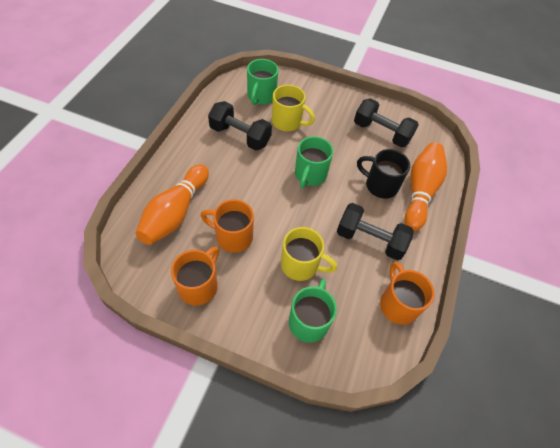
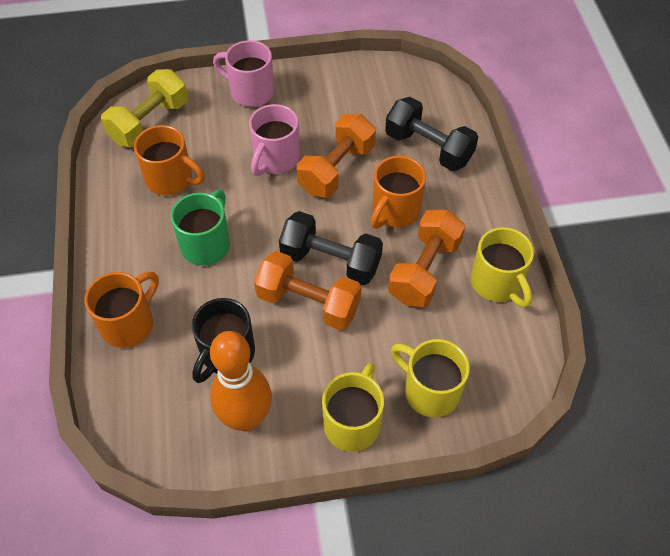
black dumbbell: [208,101,272,150] [337,203,414,260] [354,98,419,147] = 3 -> [279,211,383,285] [385,97,478,171] = 2
green mug: [247,59,278,105] [289,279,337,343] [295,136,333,188] = 3 -> [171,190,230,266] = 1
orange bowling pin: [135,164,209,245] [404,142,447,231] = 2 -> [210,331,272,432] = 1
orange dumbbell: none = 0 -> [254,251,362,330] [297,114,376,198] [388,210,465,307] = 3
pink mug: none = 0 -> [213,40,274,107] [249,104,300,176] = 2
yellow dumbbell: none = 0 -> [101,69,188,147] = 1
yellow mug: [272,85,315,131] [281,227,337,281] = 2 -> [322,363,384,452] [391,339,470,418] [471,227,534,308] = 3

